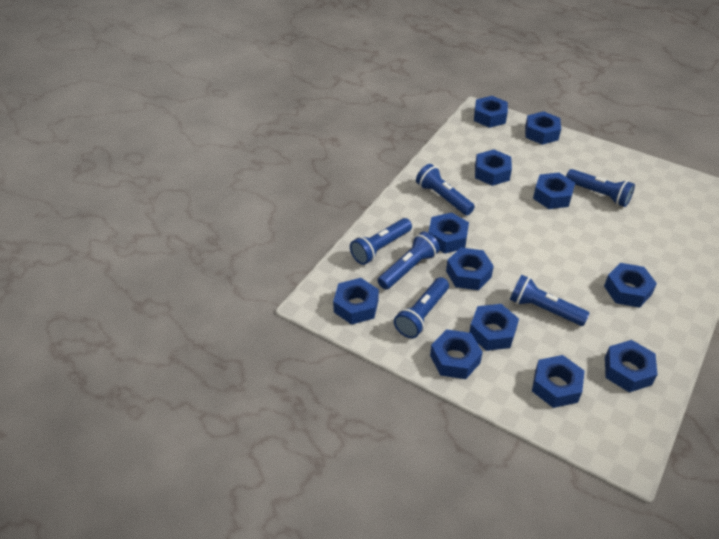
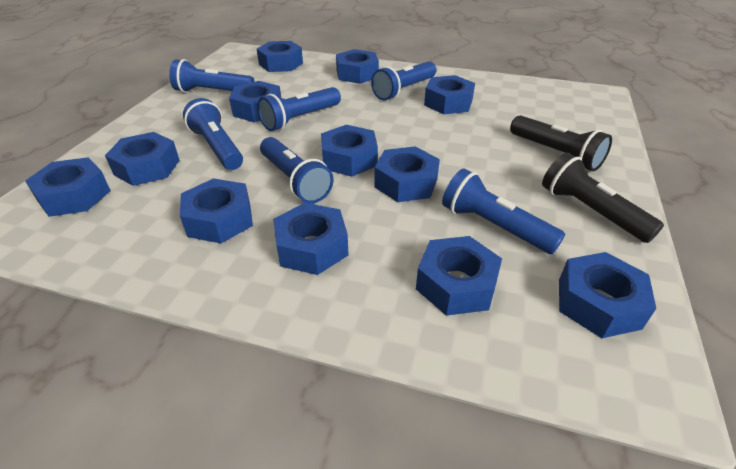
black flashlight: none = 0 -> [510,115,612,171] [542,153,664,243] = 2

